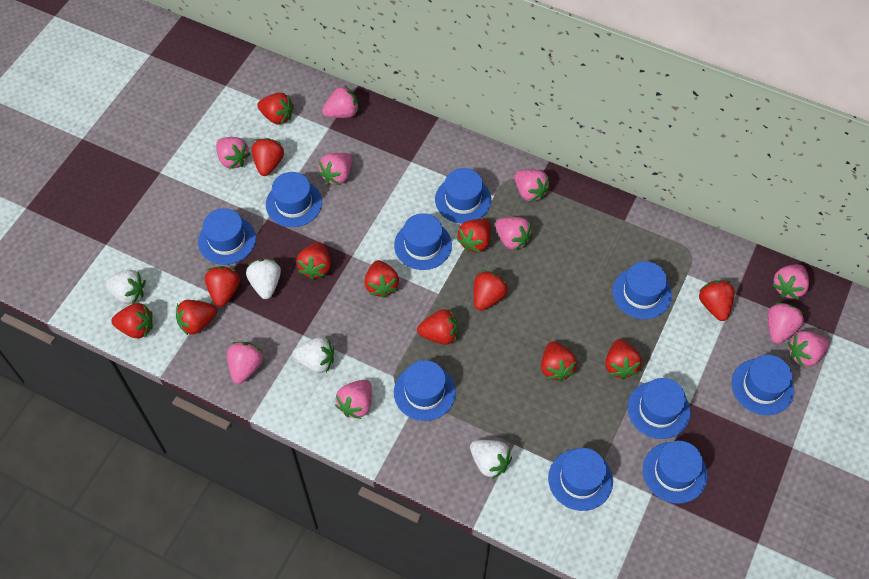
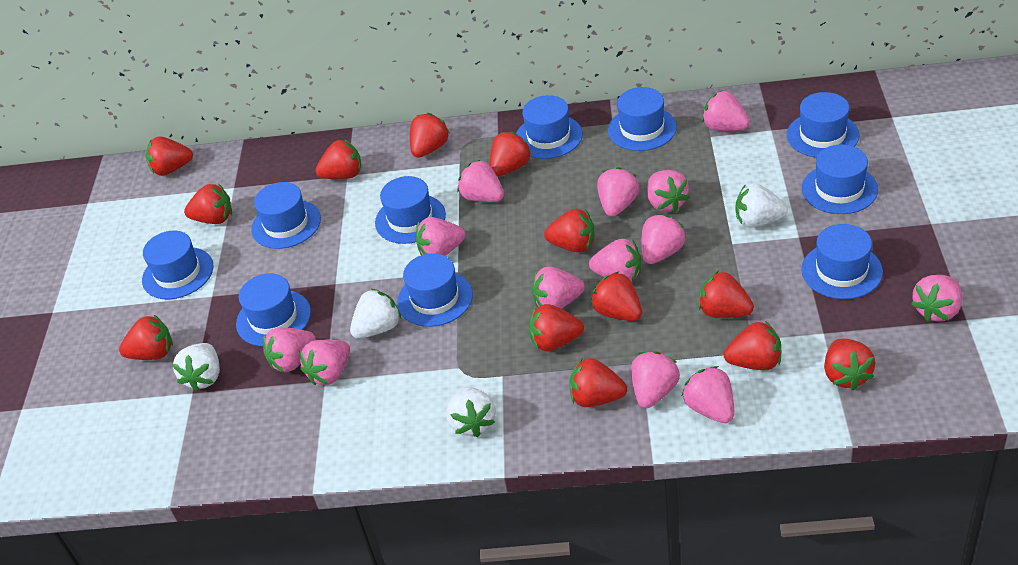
pink strawberry: [216,137,250,169] [227,342,263,384] [318,153,352,185] [322,85,359,118] [335,380,372,419] [495,217,532,250] [515,169,550,202] [768,303,804,344] [773,264,809,299] [788,331,829,367] = 10 -> [263,327,316,372] [299,340,350,385] [416,217,465,256] [458,160,504,202] [532,267,585,309] [589,239,641,282] [597,167,640,217] [631,351,680,408] [642,215,686,264] [647,170,690,212] [682,366,734,423] [702,91,750,131] [911,275,962,322] = 13

